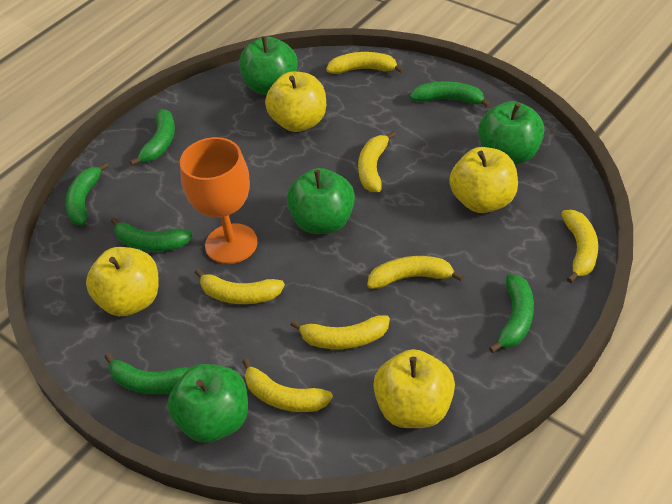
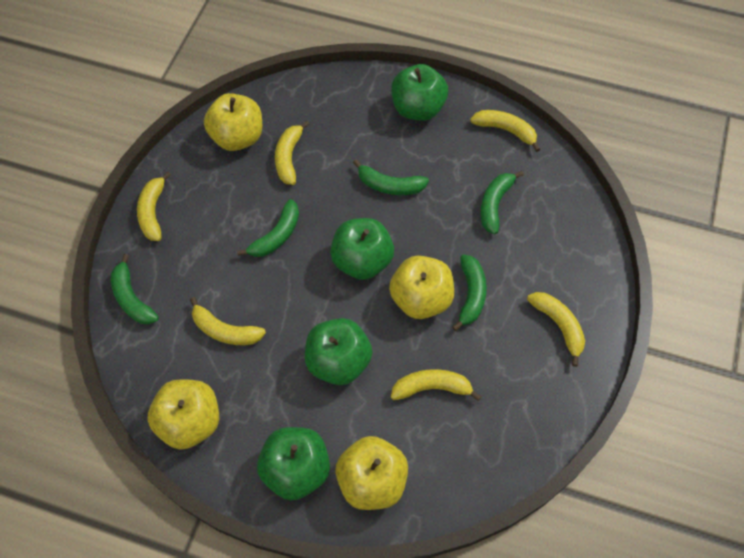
green banana: [65,162,109,225] [104,353,190,394] [111,217,193,251] [130,109,175,166] [410,81,491,108] [489,274,534,353] = 6 -> [111,254,159,324] [237,199,299,257] [353,159,429,195] [452,254,487,331] [480,171,523,234] = 5
orange goblet: [180,137,258,264] = 1 -> none = 0
yellow banana: [195,269,285,304] [242,358,333,412] [290,315,390,349] [326,52,404,74] [358,131,396,192] [367,256,464,289] [561,210,598,283] = 7 -> [137,171,171,241] [190,297,266,345] [275,121,309,185] [391,369,482,401] [470,110,540,152] [527,292,585,367] = 6

